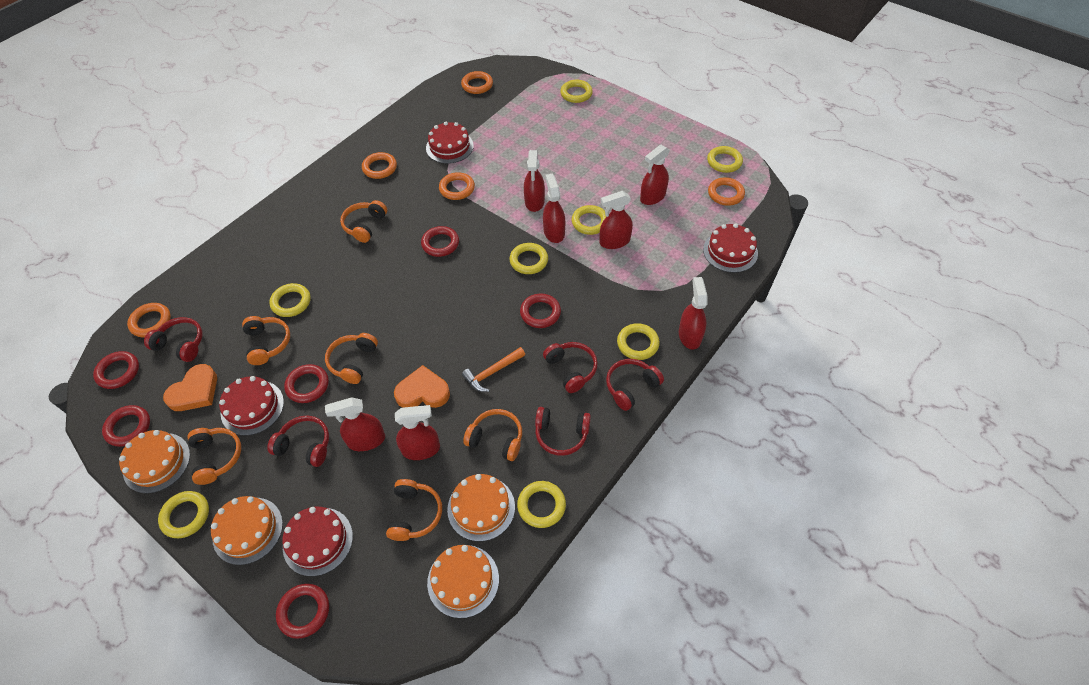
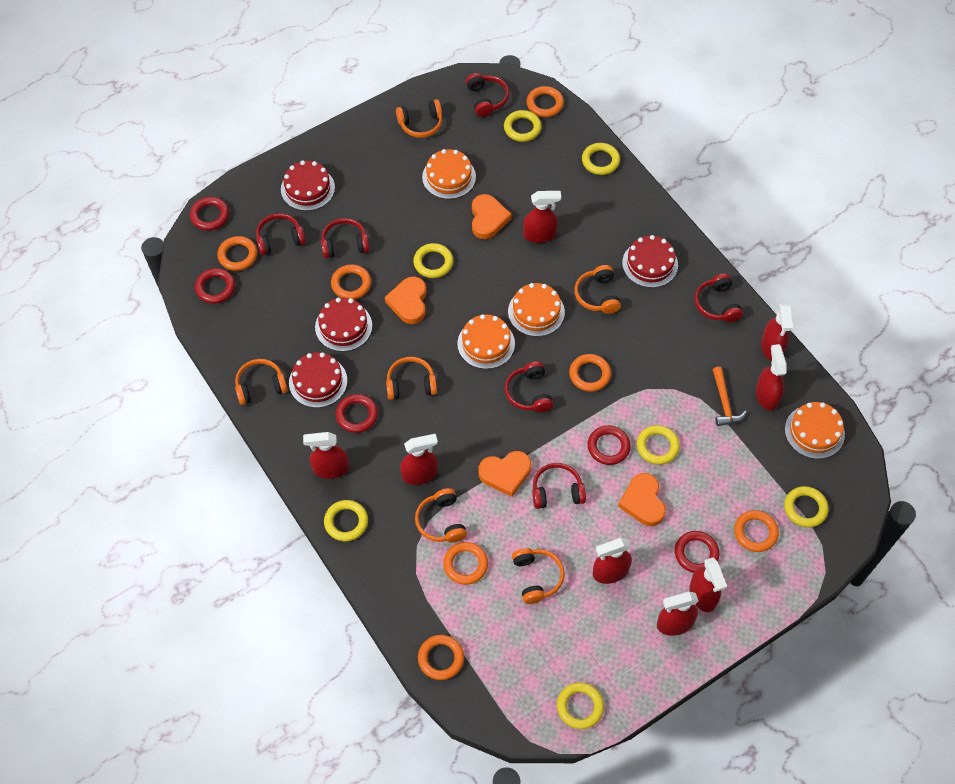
orange heart: [163,364,217,411] [394,365,450,408] = 2 -> [385,276,427,324] [472,194,512,239] [478,451,531,497] [618,473,666,526] = 4
orange ring: [127,303,171,337] [362,152,397,179] [439,172,475,200] [461,71,493,94] [708,177,745,206] = 5 -> [217,236,257,271] [331,264,371,300] [418,635,464,680] [443,542,488,585] [527,86,564,117] [569,354,611,392] [734,510,779,552] = 7
red headphones: [144,317,203,362] [267,416,329,467] [535,407,591,456] [543,342,598,393] [606,359,664,411] = 5 -> [256,213,306,256] [321,218,370,258] [466,73,509,117] [505,361,553,412] [532,463,586,509] [694,273,743,322] = 6
red ring: [93,351,139,389] [102,405,150,447] [276,584,329,639] [284,364,329,403] [421,226,459,257] [520,294,561,328] = 6 -> [190,197,229,231] [195,268,235,304] [335,394,378,433] [588,425,631,465] [675,531,720,573] = 5
red spray bottle: [325,397,385,451] [395,405,440,460] [524,150,545,212] [543,173,565,243] [600,191,633,249] [640,145,670,205] [679,277,707,349] = 7 -> [303,432,349,479] [400,434,438,485] [523,191,561,243] [593,538,632,584] [657,592,698,636] [690,557,727,612] [756,344,787,411] [761,303,793,361] = 8
yellow ring: [158,491,209,538] [270,283,310,317] [509,243,548,274] [517,481,566,528] [560,80,593,103] [572,205,606,235] [617,323,660,360] [707,146,743,173] = 8 -> [324,500,368,541] [413,243,453,278] [504,110,542,142] [557,682,604,729] [582,143,620,175] [637,425,680,465] [784,486,828,528] = 7

